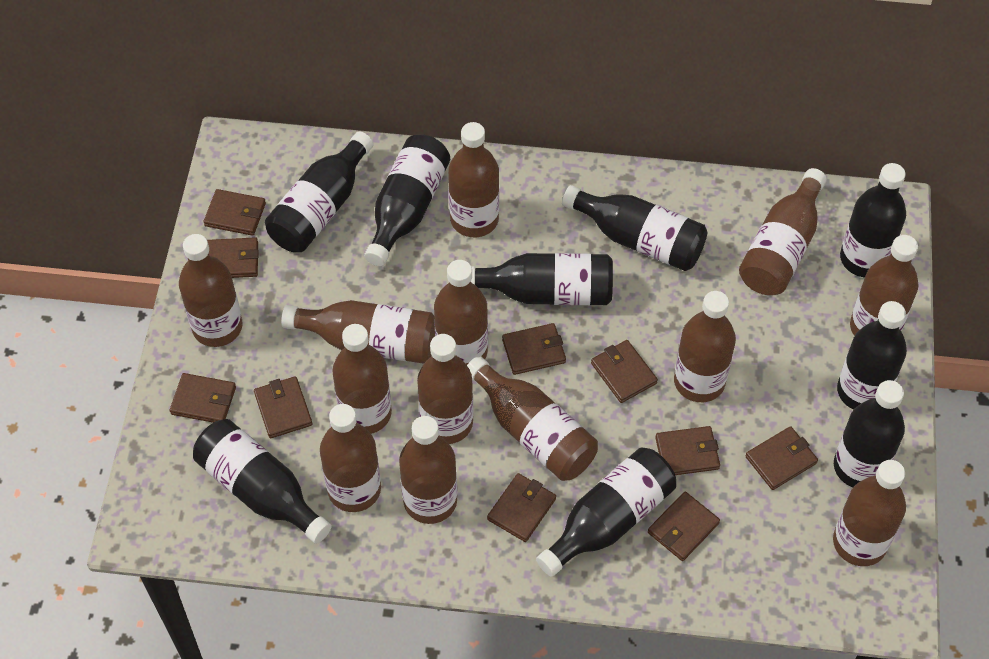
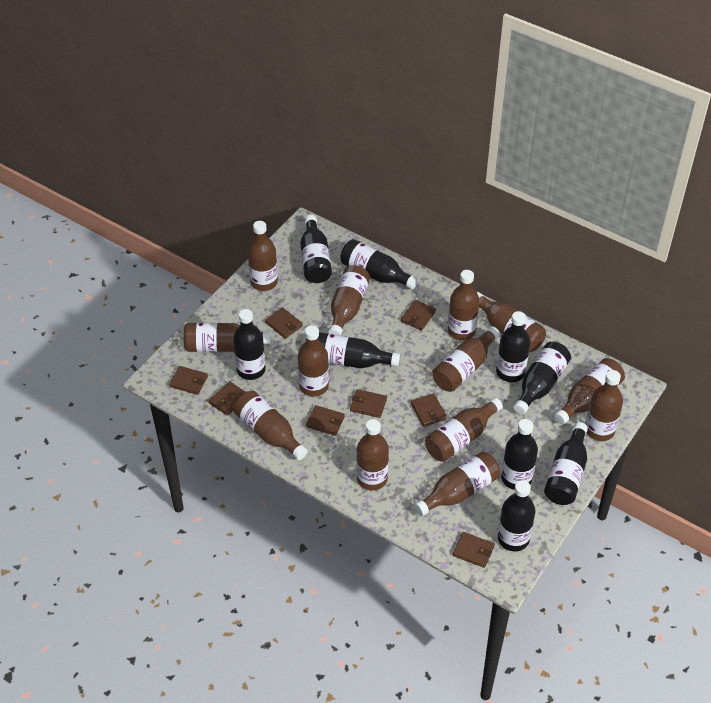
brown wallet: [170,373,236,423] [203,189,266,236] [207,237,259,278] [254,376,312,438] [487,473,556,542] [502,323,566,375] [591,340,658,403] [648,492,720,561] [655,426,720,475] [746,426,818,490] = 10 -> [169,366,208,395] [209,381,245,416] [265,307,303,339] [306,405,345,436] [350,389,387,418] [401,300,436,331] [411,393,447,427] [453,532,495,568] = 8

